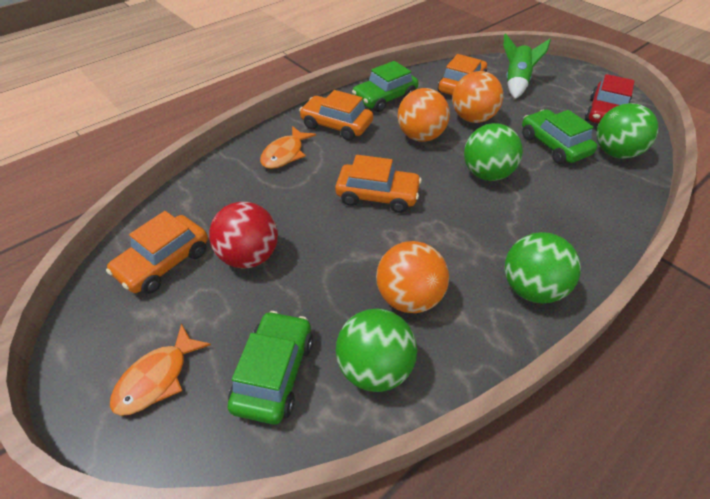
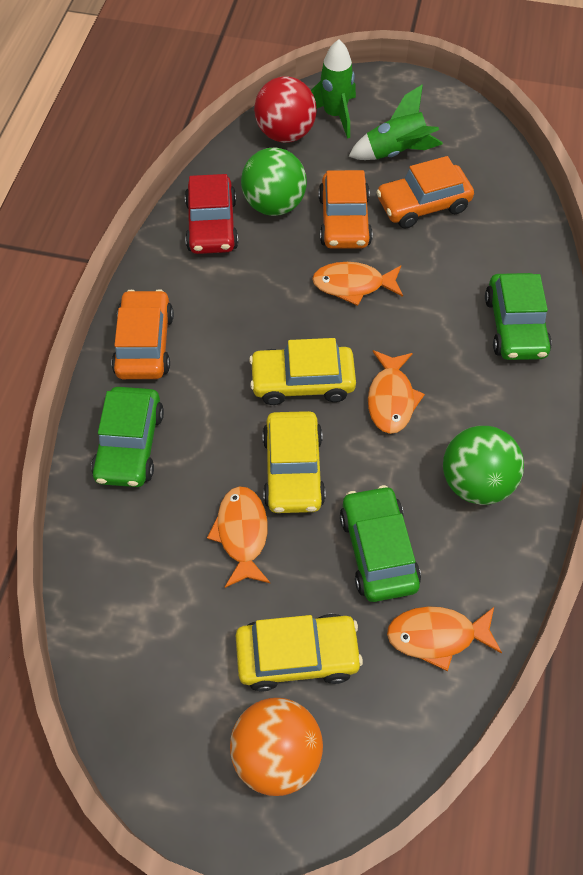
green ball: [336,309,417,392] [464,123,523,181] [505,232,581,304] [596,103,658,159] = 4 -> [241,147,307,216] [443,426,524,505] = 2
green rocket: [503,33,551,99] = 1 -> [311,39,356,139] [348,84,443,160] = 2
orange ball: [376,241,449,313] [398,88,450,142] [452,71,503,123] = 3 -> [230,698,323,796] = 1
orange car: [106,211,208,294] [299,90,373,141] [335,155,422,213] [438,54,487,95] = 4 -> [111,289,174,379] [318,170,373,249] [376,156,474,228] = 3
orange fish: [110,323,211,416] [260,126,316,169] = 2 -> [207,486,270,588] [312,262,403,306] [368,350,425,434] [387,606,502,671] = 4
yellow car: none = 0 -> [235,614,363,692] [249,338,356,405] [262,411,326,513] = 3

